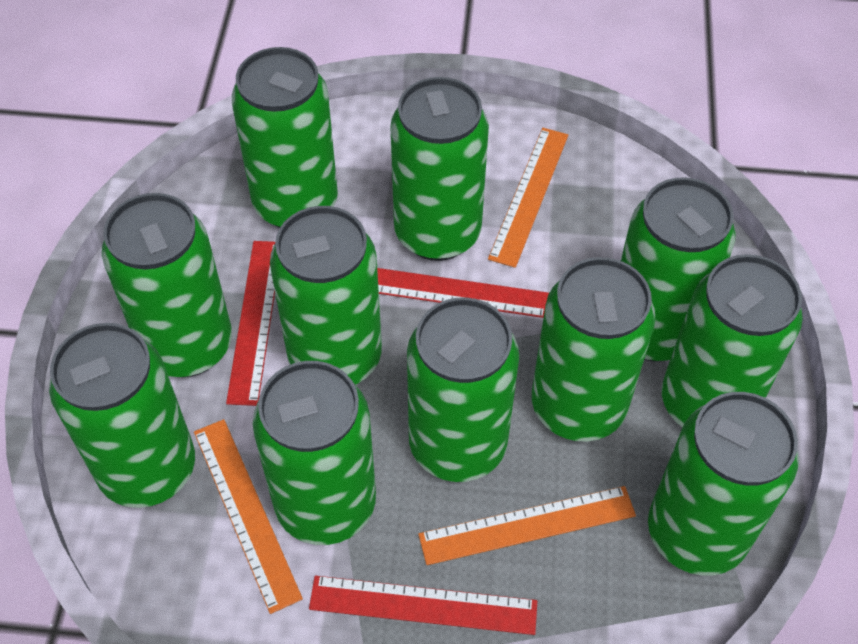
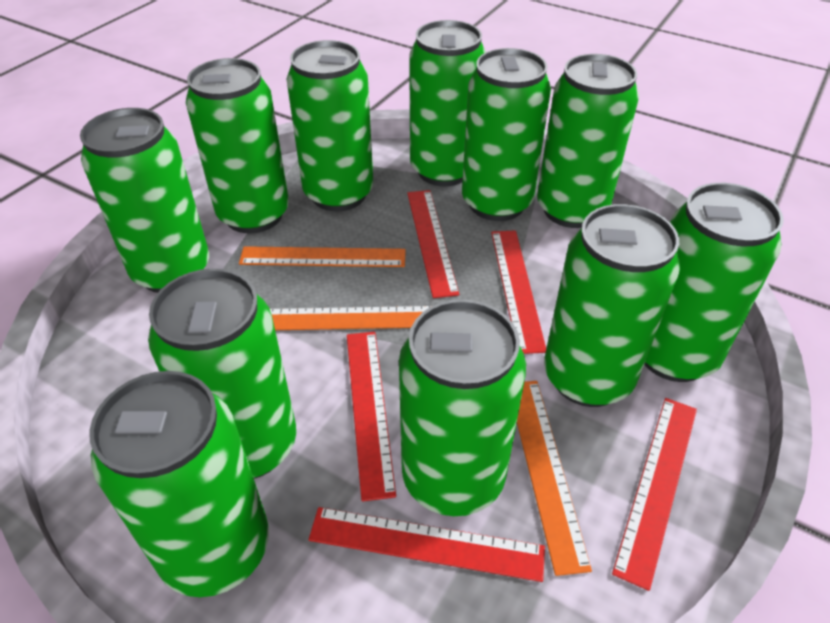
red ruler: [226,241,275,406] [309,576,537,635] [377,268,549,318] = 3 -> [309,507,545,582] [347,332,396,502] [407,190,459,298] [491,230,546,354] [612,398,697,591] = 5

